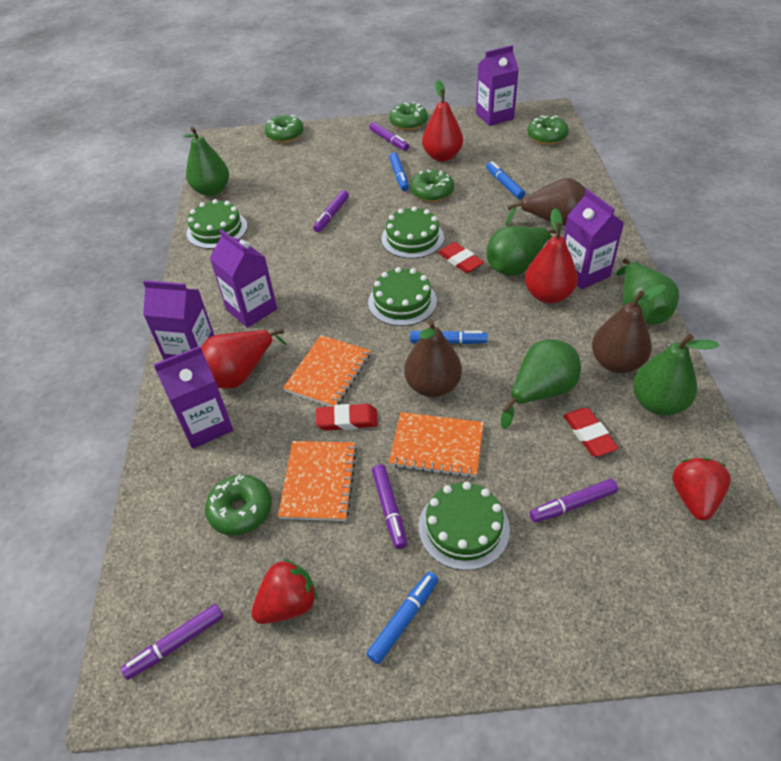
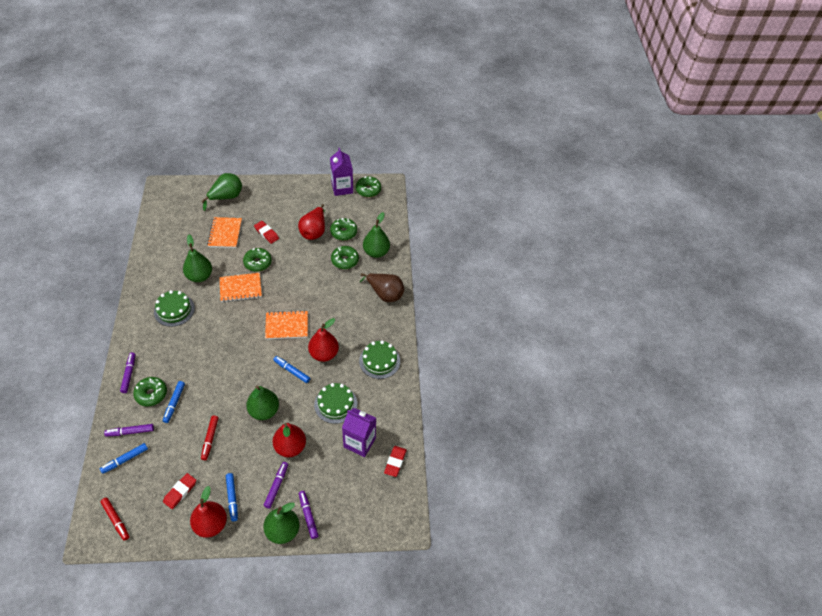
brown pear: [404,319,462,397] [505,178,586,226] [592,284,666,373] = 3 -> [360,273,404,302] = 1
green cake: [186,199,247,249] [368,267,437,326] [381,206,444,258] [419,482,510,570] = 4 -> [154,290,195,327] [314,383,357,424] [359,341,400,379] = 3
purple carton: [143,280,214,360] [153,346,233,449] [210,229,277,328] [476,45,519,126] [564,189,624,289] = 5 -> [330,148,353,196] [342,408,376,457] = 2
purple marker: [121,604,224,680] [313,190,349,232] [369,122,409,151] [372,464,407,549] [529,479,618,523] = 5 -> [104,424,154,437] [120,353,136,393] [264,462,288,508] [299,491,319,539] = 4
red marker: none = 0 -> [100,498,130,541] [201,416,218,460] = 2
red pear: [201,329,287,389] [422,80,463,162] [525,208,578,303] = 3 -> [190,486,227,538] [272,423,306,457] [298,204,325,240] [308,318,339,362] = 4
red strawberry: [251,559,317,624] [672,458,731,521] = 2 -> none = 0

